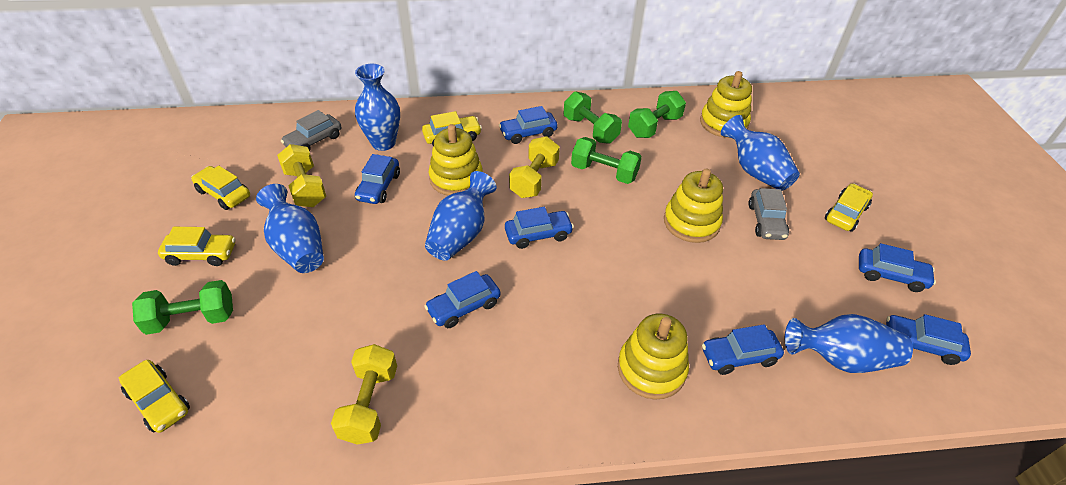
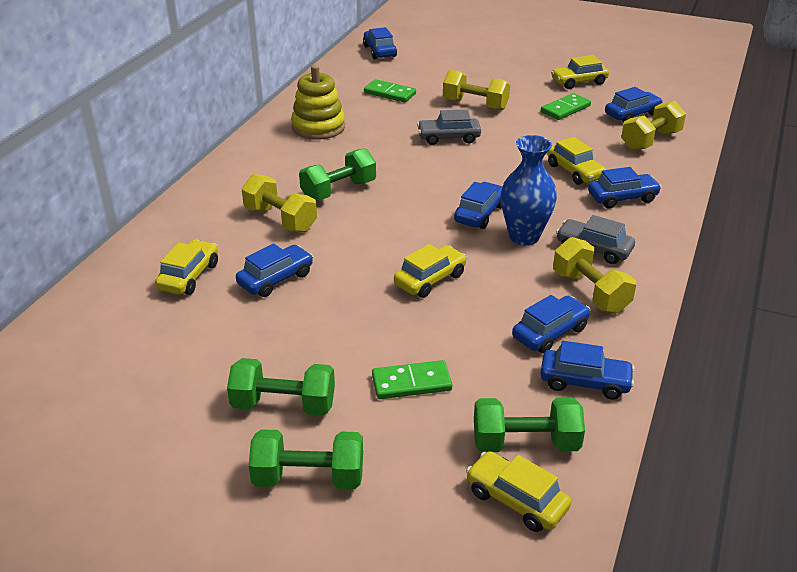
blue vase: [256,184,324,273] [355,64,400,151] [425,171,497,261] [721,115,800,191] [785,314,913,373] = 5 -> [501,135,557,245] = 1
green domino: none = 0 -> [364,79,416,102] [372,360,452,399] [541,93,591,120] = 3
yellow dumbbell: [277,144,326,207] [331,344,397,445] [509,136,560,198] = 3 -> [241,174,317,232] [443,70,510,111] [553,237,636,314] [621,101,686,151] = 4
yellow stacking toy: [429,124,482,195] [618,314,689,399] [664,169,723,243] [700,71,752,138] = 4 -> [291,65,345,140] = 1

